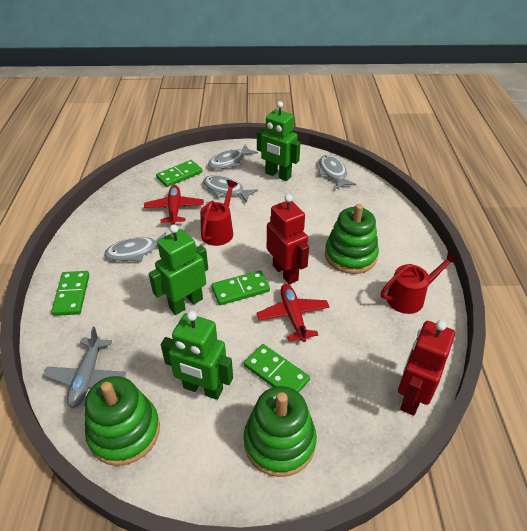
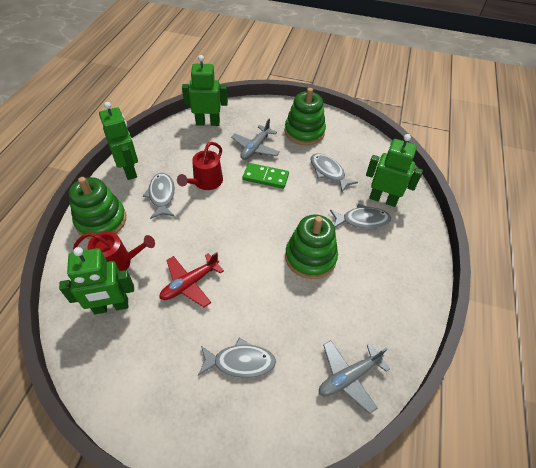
green domino: [51,271,89,316] [156,160,202,187] [211,270,270,305] [244,344,310,392] = 4 -> [243,163,289,189] = 1
green robot: [149,225,208,315] [161,311,233,400] [257,101,300,181] = 3 -> [59,247,134,314] [99,102,138,180] [182,55,228,126] [366,134,423,207] = 4
grey plane: [43,327,126,408] = 1 -> [231,119,280,160] [319,340,390,414] = 2
red plane: [144,185,204,225] [257,284,330,342] = 2 -> [159,252,224,308] = 1
red robot: [267,194,309,284] [398,320,455,416] = 2 -> none = 0

